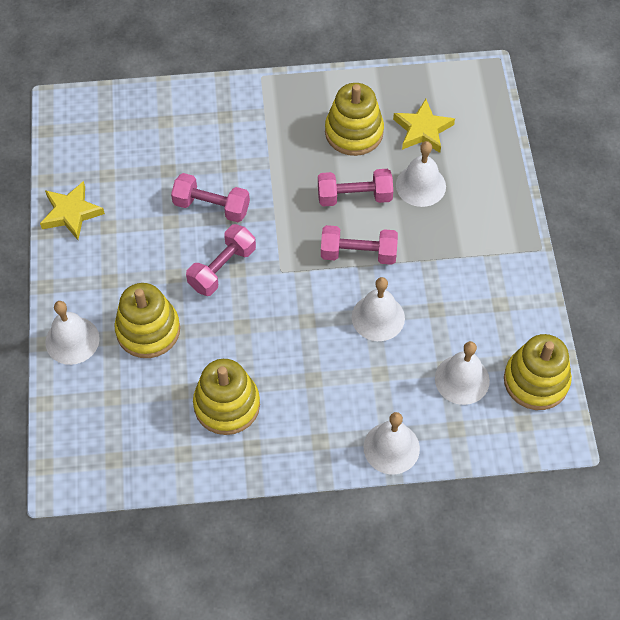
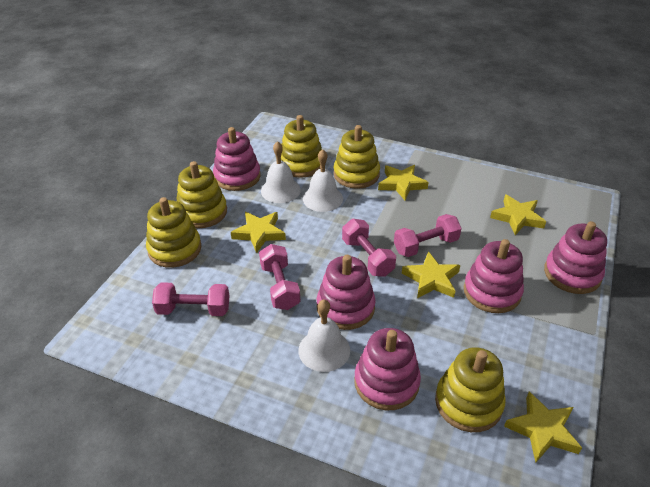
pink stacking toy: none = 0 -> [213,127,261,191] [317,255,376,330] [354,328,421,410] [464,239,524,313] [544,221,607,294] = 5
white bell: [45,301,100,365] [352,277,405,341] [364,412,420,474] [396,141,446,207] [435,341,490,405] = 5 -> [261,141,301,203] [298,300,350,372] [303,149,343,212] = 3
yellow stacking toy: [115,283,180,358] [193,359,260,435] [325,83,384,156] [504,334,572,410] = 4 -> [146,197,202,268] [176,161,227,228] [281,115,322,178] [333,125,380,189] [435,347,506,432] = 5
yellow star: [40,181,105,240] [393,99,455,153] = 2 -> [231,212,286,253] [378,165,429,200] [402,251,460,298] [490,194,546,235] [504,392,582,463] = 5

